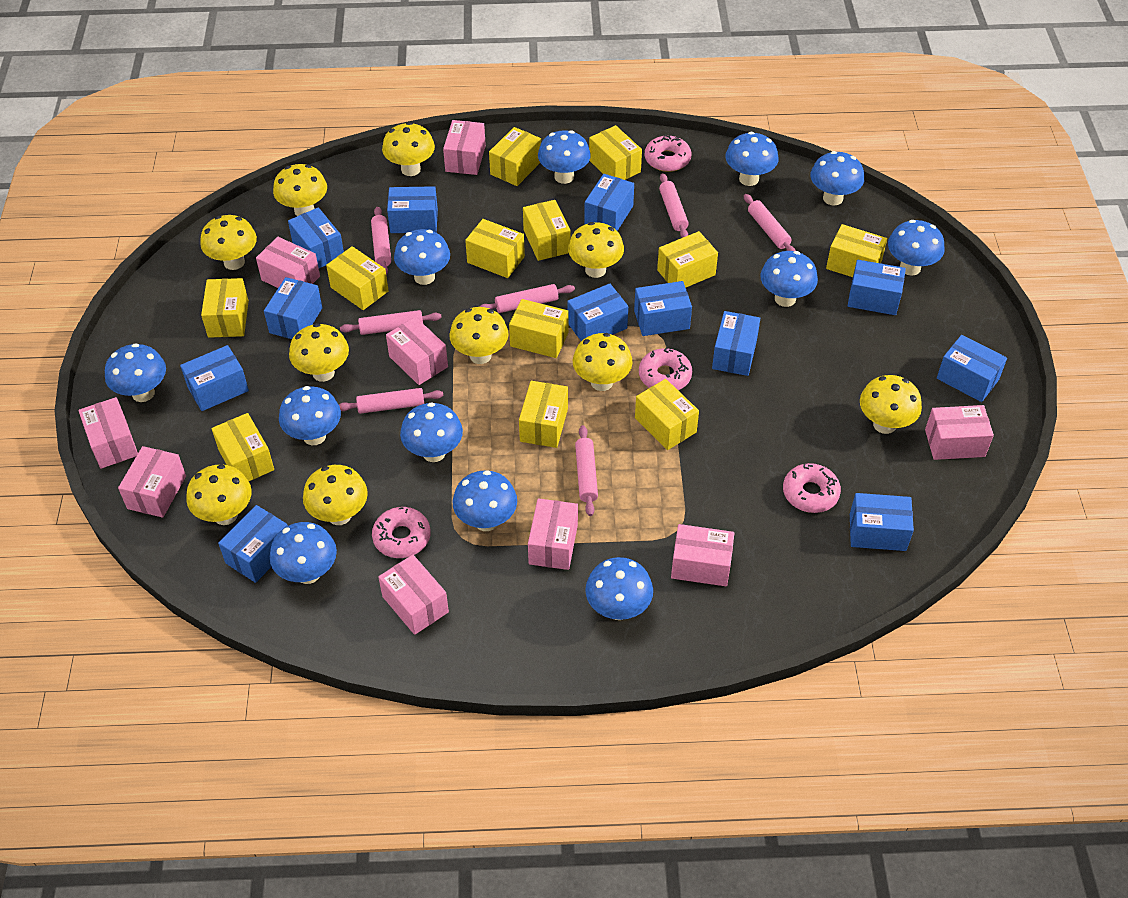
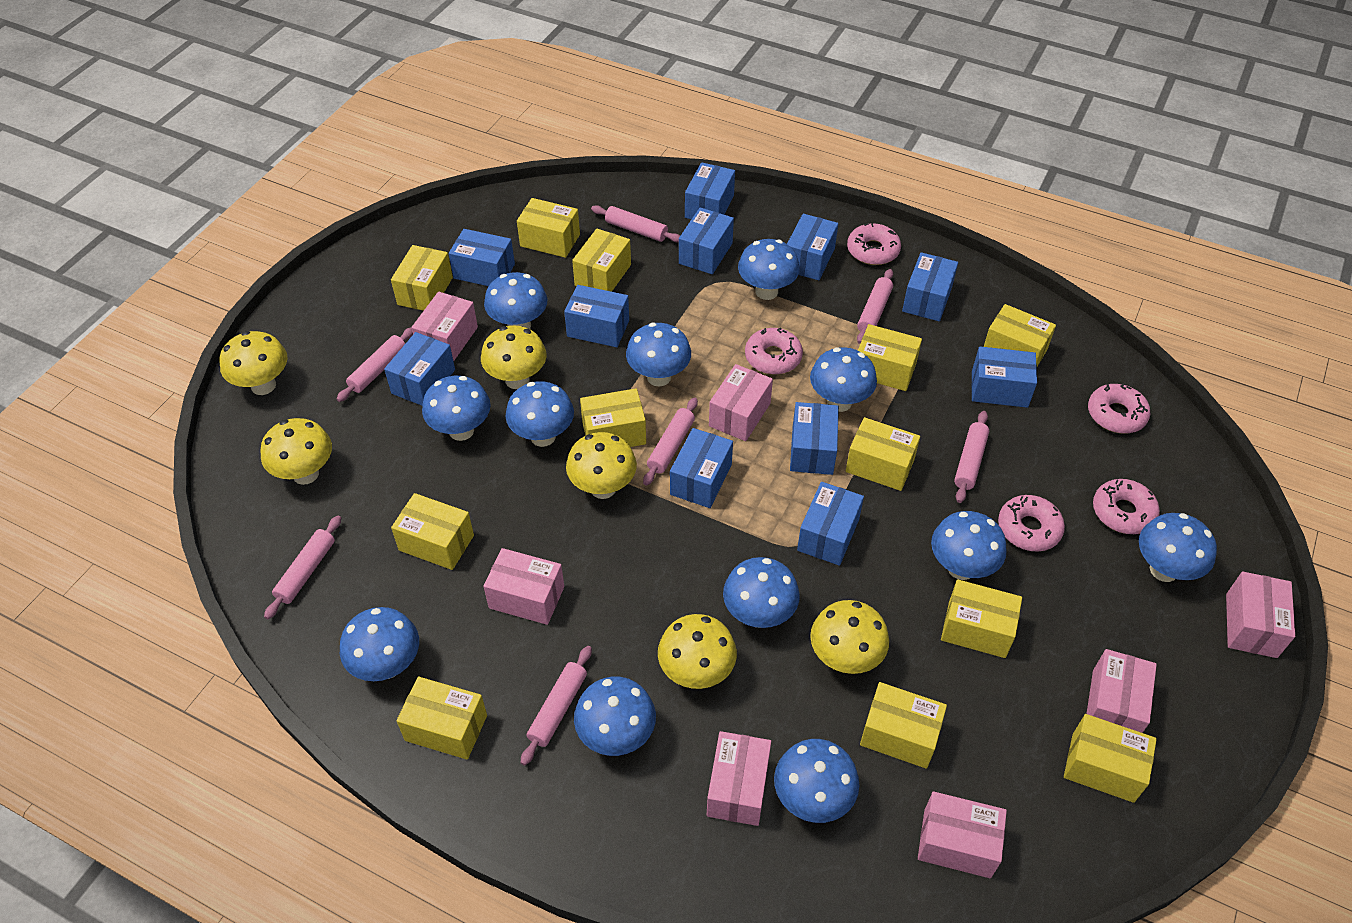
blue box: [180,345,249,411] [218,505,288,583] [264,277,322,339] [288,207,344,268] [387,186,438,233] [567,283,628,341] [584,174,634,231] [634,281,692,336] [712,311,760,376] [848,260,906,315] [850,493,914,551] [937,335,1007,402] = 12 -> [384,332,455,406] [449,229,515,286] [564,285,629,347] [670,428,733,508] [679,207,734,274] [685,162,735,219] [787,214,838,280] [790,402,839,475] [797,482,864,566] [902,252,958,321] [971,346,1037,408] = 11
pink box: [78,397,138,469] [118,446,186,518] [256,237,320,288] [378,555,449,635] [386,317,448,385] [443,120,486,175] [528,498,578,570] [671,524,734,586] [925,405,994,460] = 9 -> [411,292,478,361] [483,548,564,625] [707,731,771,826] [709,364,773,441] [918,791,1007,878] [1087,649,1157,733] [1226,572,1295,658] = 7
pink donut: [372,507,431,558] [639,348,692,390] [645,134,691,172] [783,463,841,513] = 4 -> [745,327,803,375] [847,223,901,265] [998,495,1065,552] [1088,383,1151,434] [1093,479,1160,534] = 5
yellow mushroom: [186,464,252,525] [200,215,257,270] [273,164,327,216] [289,323,349,382] [303,465,368,525] [382,122,435,176] [449,307,509,364] [568,222,624,278] [573,333,633,391] [860,375,922,434] = 10 -> [220,331,288,395] [260,418,332,485] [481,325,547,389] [566,432,637,499] [658,614,737,689] [810,600,889,674] = 6

